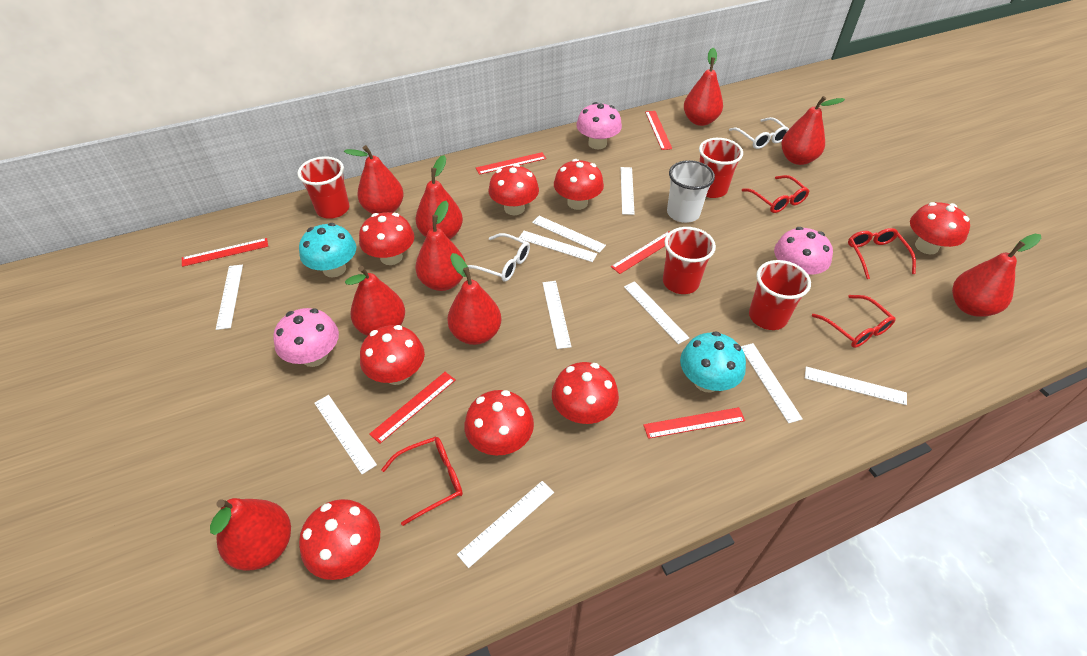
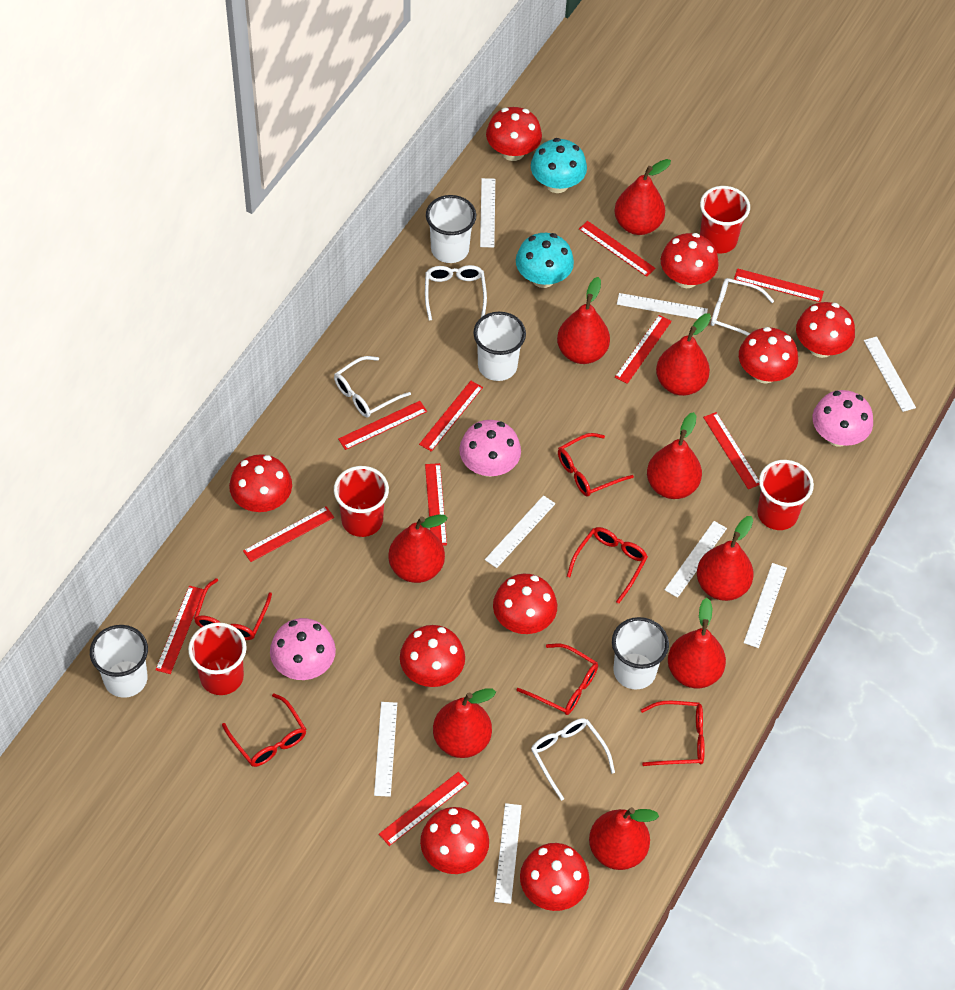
red glasses: [381,436,463,526] [742,175,809,213] [812,295,896,348] [848,228,916,279] = 4 -> [194,578,272,640] [222,693,306,767] [517,644,598,715] [558,433,634,496] [567,527,648,604] [641,701,705,766] = 6
red mushroom: [299,499,380,580] [359,212,414,265] [360,325,425,385] [464,390,534,455] [488,164,539,215] [552,362,619,424] [554,159,604,210] [910,202,970,254] = 8 -> [229,454,292,512] [400,625,465,687] [420,807,489,874] [486,107,542,161] [493,574,557,634] [520,843,589,911] [661,233,719,288] [739,327,798,383] [796,302,855,358] = 9
red ruler: [182,238,268,267] [369,372,455,444] [476,152,546,175] [611,231,669,274] [643,407,745,439] [645,111,672,150] = 6 -> [155,586,204,674] [243,506,334,562] [338,401,427,450] [379,772,469,846] [419,381,483,452] [425,463,447,546] [579,221,656,277] [615,315,672,384] [703,412,759,489] [734,268,824,302] = 10
white cup: [667,160,715,223] = 1 -> [90,625,148,698] [426,195,476,263] [473,312,526,381] [612,617,669,689] = 4
white glasses: [467,233,530,282] [729,117,789,149] = 2 -> [334,356,411,418] [425,265,487,321] [531,718,615,801] [711,278,774,336] = 4
white ruler: [216,265,243,330] [314,395,377,474] [457,481,554,568] [519,231,597,262] [532,216,606,253] [542,281,571,349] [621,167,635,215] [624,281,689,344] [741,343,803,423] [805,366,907,405] = 10 -> [374,702,397,797] [480,178,495,248] [485,495,555,568] [494,803,522,904] [617,293,708,319] [665,521,727,598] [744,563,787,648] [864,336,916,412] = 8

